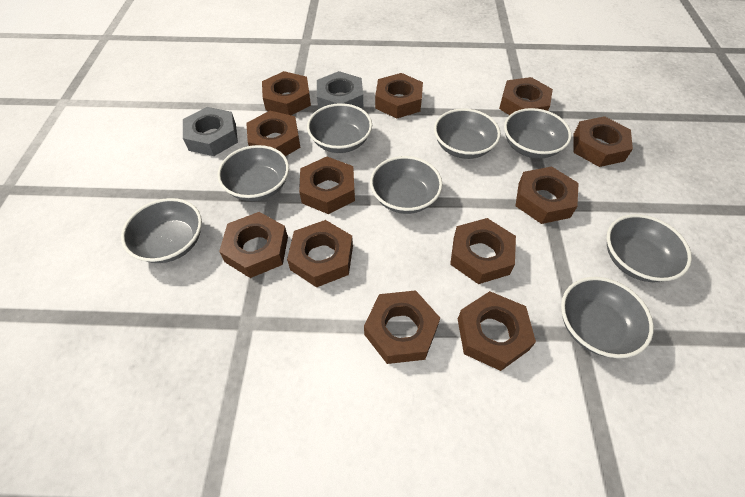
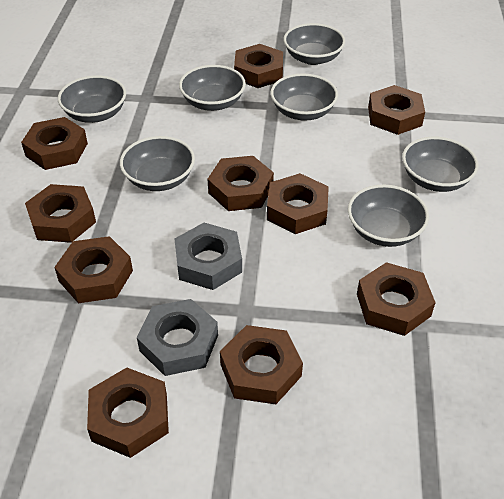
brown nut: [219,212,288,278] [246,111,300,156] [262,71,311,115] [287,220,353,287] [299,156,355,214] [364,290,440,364] [375,73,423,119] [450,218,516,284] [458,291,536,371] [499,77,553,115] [515,166,578,224] [573,116,633,167] = 12 -> [21,117,88,170] [25,184,96,243] [54,236,133,303] [87,368,169,458] [208,156,274,211] [220,325,303,404] [234,44,283,88] [267,173,329,234] [357,262,436,336] [368,85,425,135] = 10
grey bowl: [121,198,202,263] [217,145,289,201] [307,103,372,153] [370,156,443,214] [434,108,501,159] [504,108,572,159] [561,277,654,358] [607,214,692,282] = 8 -> [58,75,126,123] [120,136,195,191] [179,65,246,111] [271,73,338,121] [284,23,345,65] [348,185,429,247] [402,137,479,192] = 7

